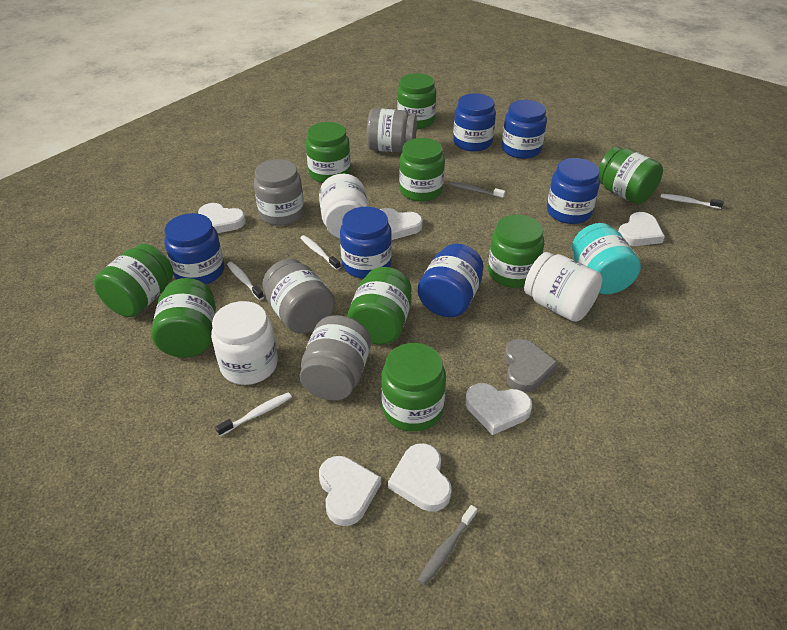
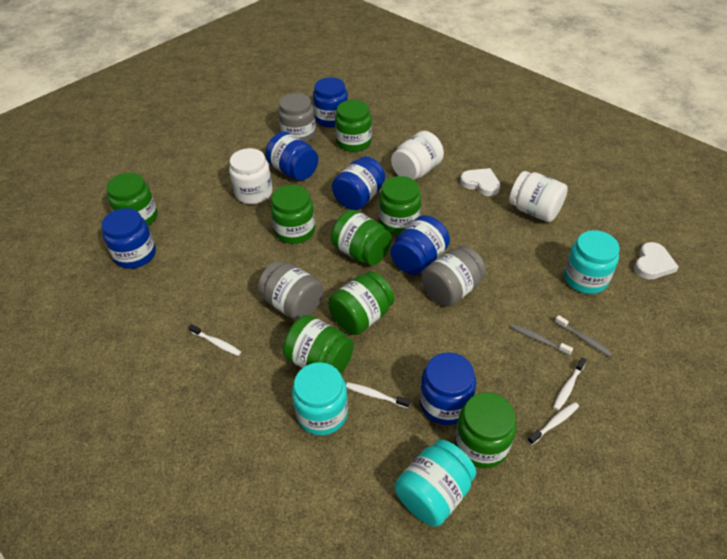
green jar: [94,244,173,317] [151,278,216,358] [306,122,351,183] [347,267,412,345] [381,343,446,432] [397,73,436,129] [399,138,445,202] [488,215,544,288] [598,147,663,204] = 9 -> [106,173,157,226] [271,185,315,244] [283,315,354,374] [328,271,394,335] [331,210,392,265] [335,100,372,152] [379,176,421,235] [455,392,517,468] = 8
grey heart: [504,339,558,392] = 1 -> none = 0
grey jar: [254,159,304,226] [262,259,335,333] [300,315,371,401] [367,108,417,153] = 4 -> [258,261,323,321] [278,93,316,143] [421,246,486,307] = 3
turquoise jar: [572,223,641,294] = 1 -> [292,362,348,435] [395,440,476,526] [564,230,620,294] = 3
white heart: [198,203,246,233] [319,456,381,526] [380,208,423,240] [388,443,452,512] [465,383,532,435] [618,212,665,246] = 6 -> [460,168,500,196] [634,242,679,279] = 2

